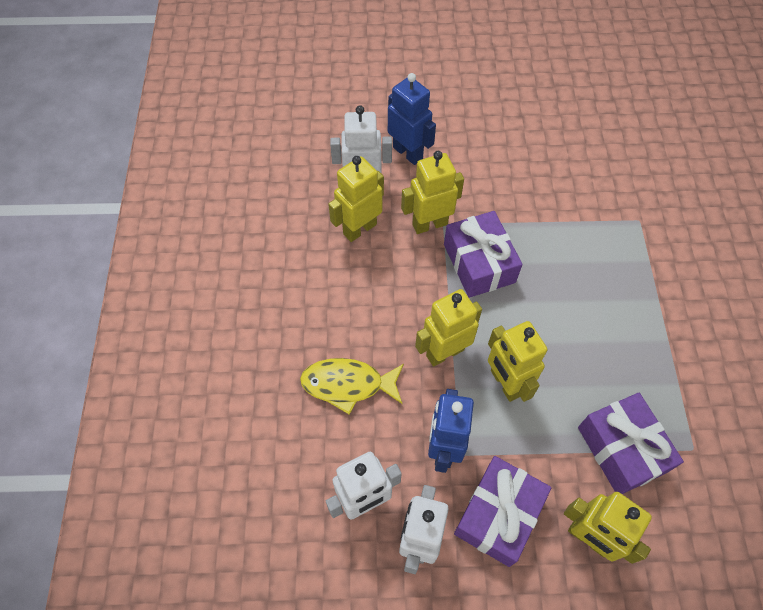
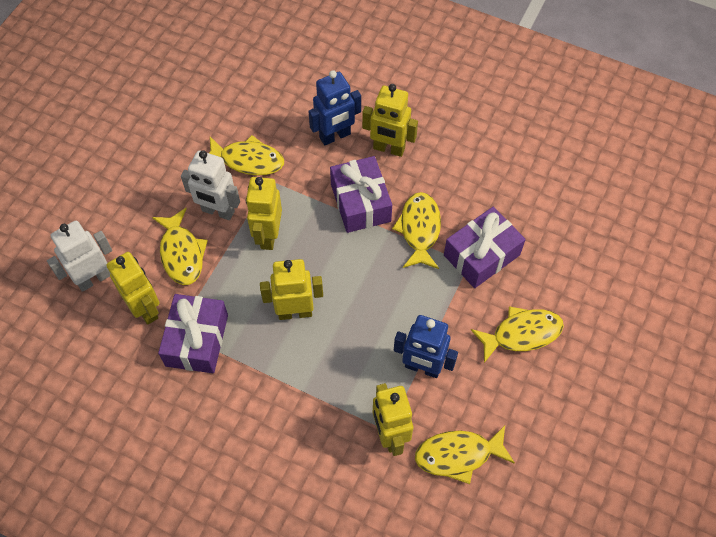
white robot: [326,452,402,520] [330,105,392,173] [399,485,448,574] = 3 -> [47,221,112,292] [181,150,240,220] = 2
yellow fish: [300,358,404,415] = 1 -> [152,208,208,285] [209,135,284,176] [392,192,441,269] [415,425,515,484] [471,306,564,363] = 5

